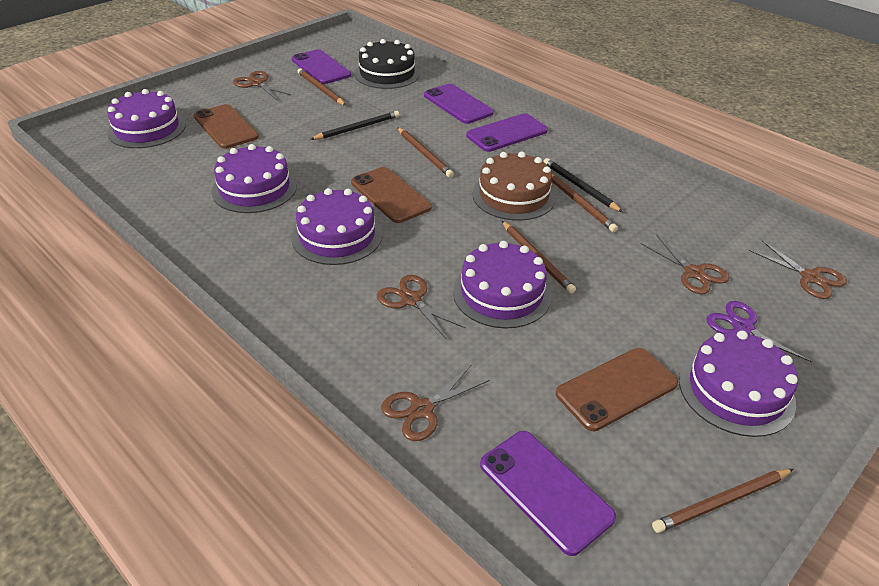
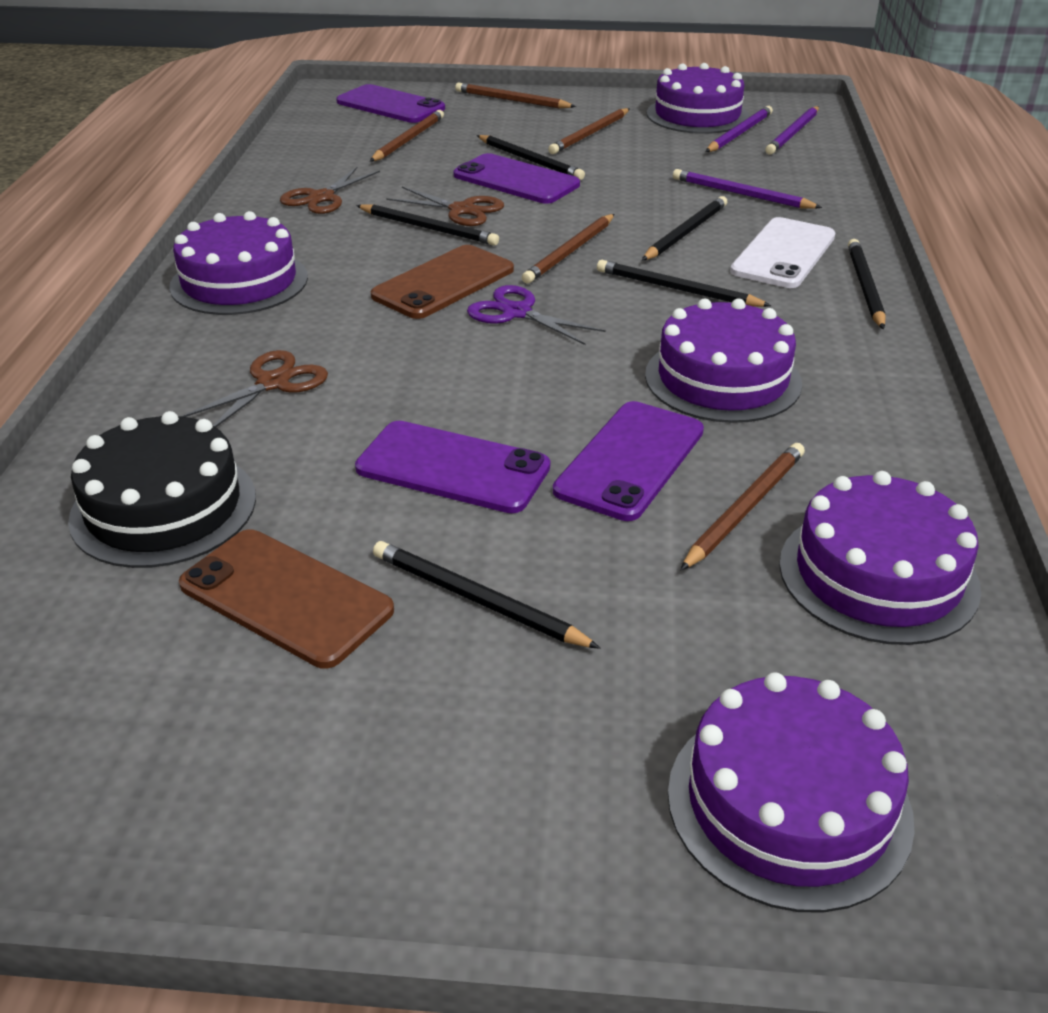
black pencil: [310,111,399,140] [543,158,623,212] = 2 -> [356,204,499,245] [373,541,600,649] [477,135,585,180] [597,260,771,307] [642,196,727,260] [848,239,886,329] = 6
brown cake: [472,152,556,221] = 1 -> none = 0
brown phone: [194,104,259,149] [351,167,432,223] [556,348,678,431] = 3 -> [179,529,394,669] [371,245,514,319] = 2
brown scissors: [233,71,291,100] [377,275,466,340] [381,365,490,441] [641,235,730,294] [749,241,847,299] = 5 -> [180,350,328,427] [280,167,380,214] [386,187,504,226] = 3
purple pencil: none = 0 -> [673,169,822,209] [706,106,773,152] [765,106,819,155] = 3
white phone: none = 0 -> [730,217,836,288] = 1

